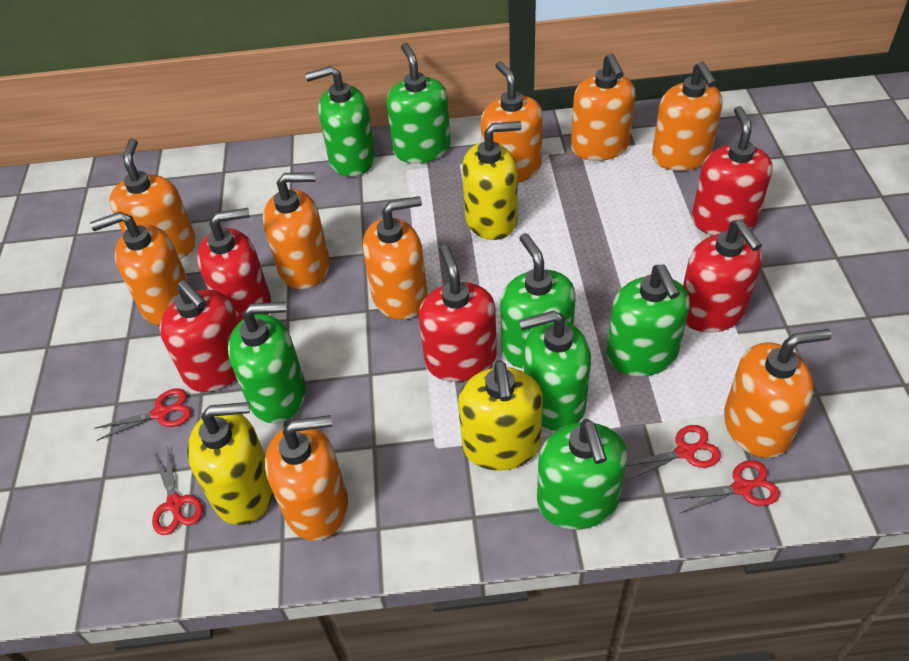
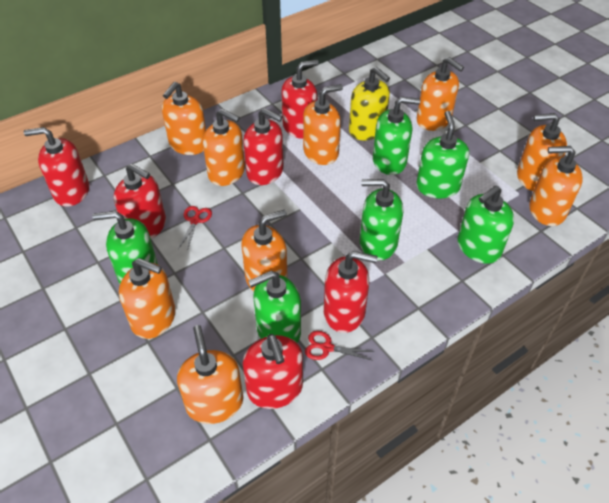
green soap dispenser: [228,302,306,423] [305,66,375,177] [386,43,451,164] [500,233,576,369] [519,311,591,431] [537,419,627,530] [606,265,690,376] = 7 -> [92,211,158,284] [248,271,301,343] [360,179,404,260] [373,97,420,175] [416,111,469,198] [457,185,514,264] = 6
red scissors: [94,388,191,441] [152,446,203,535] [626,425,721,481] [673,460,780,513] = 4 -> [178,206,212,251] [305,331,375,360] = 2
red soap dispenser: [159,280,239,392] [197,208,271,322] [419,245,497,382] [683,219,762,332] [692,106,773,235] = 5 -> [24,127,89,207] [114,164,166,239] [243,108,283,185] [243,334,303,409] [282,60,319,139] [324,251,377,333] = 6
yellow soap dispenser: [187,402,273,525] [458,360,543,471] [462,121,522,240] = 3 -> [349,67,390,141] = 1

